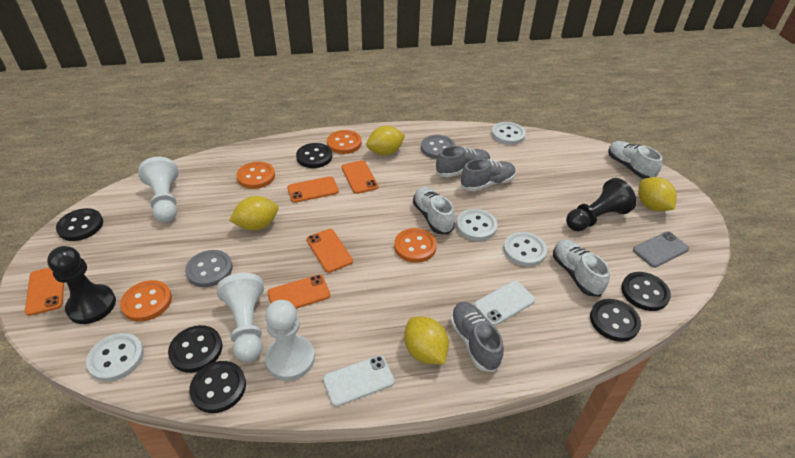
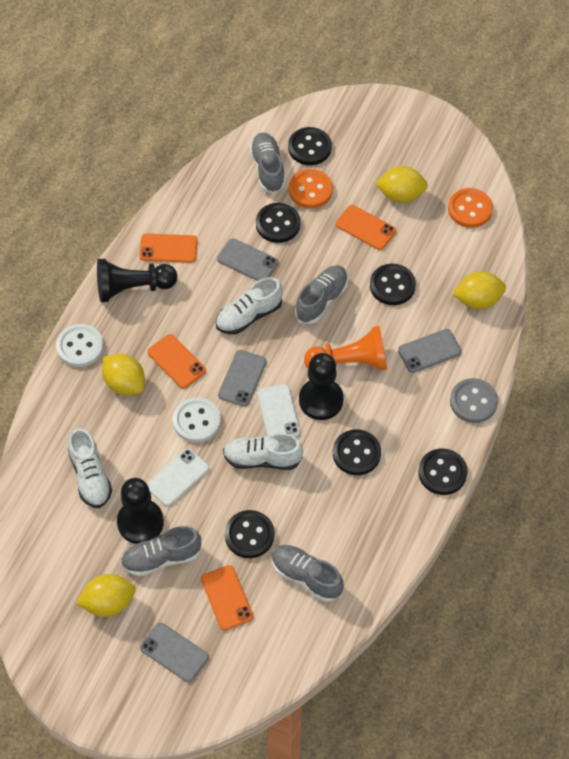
black pawn: [47,246,116,324] [566,178,636,232] = 2 -> [97,259,177,302] [117,478,164,544] [299,353,344,420] = 3
grey button: [185,250,233,287] [421,135,456,159] = 2 -> [450,378,498,423] = 1
grey phone: [633,232,689,268] = 1 -> [140,622,209,682] [217,238,278,281] [218,350,267,407] [398,329,462,373] = 4
grey shoe: [436,146,491,177] [450,302,504,372] [461,159,516,191] = 3 -> [120,526,201,576] [250,133,285,193] [272,545,344,602] [295,265,348,324] = 4
orange button: [120,280,172,322] [236,162,275,189] [327,130,362,154] [394,228,437,263] = 4 -> [289,169,333,208] [448,188,493,228] = 2
orange pawn: none = 0 -> [304,326,387,371] = 1
orange phone: [25,268,64,316] [267,275,330,309] [287,176,339,203] [307,229,353,273] [341,160,378,194] = 5 -> [139,234,198,263] [148,334,206,388] [201,565,253,630] [336,205,396,250] = 4
white button: [86,333,144,382] [456,209,497,241] [491,122,526,145] [503,232,547,267] = 4 -> [56,324,103,367] [173,397,221,443] = 2
white pawn: [138,157,178,222] [217,273,264,362] [265,300,315,381] = 3 -> none = 0

